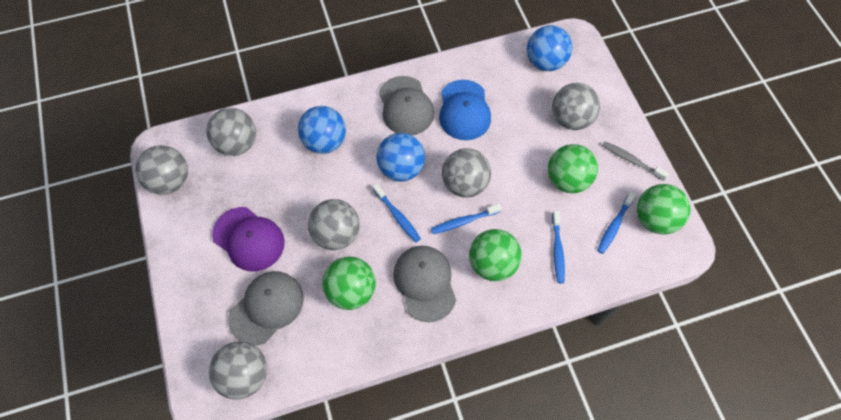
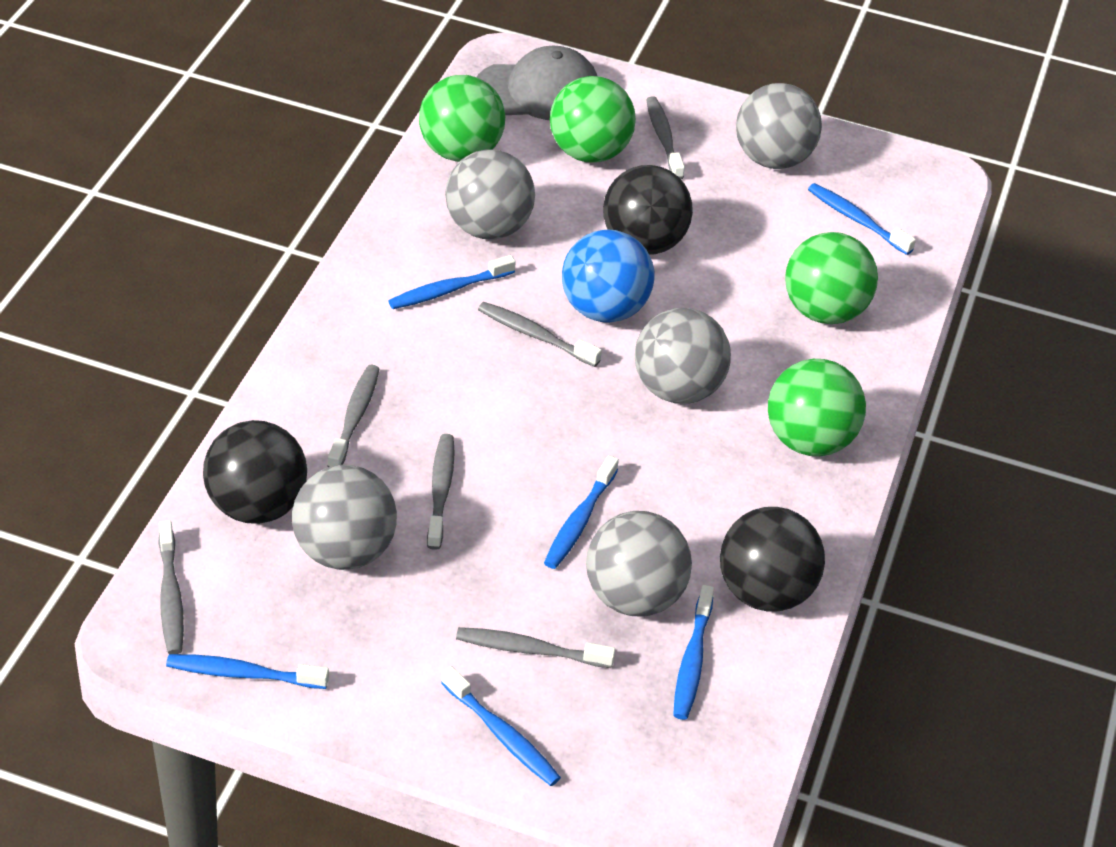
black ball: none = 0 -> [203,420,307,524] [603,165,693,255] [720,507,825,612] = 3
blue ball: [298,106,346,154] [376,133,425,182] [527,25,572,71] = 3 -> [562,230,654,323] = 1
blue cap: [439,80,491,140] = 1 -> none = 0
blue toothbrush: [373,184,421,242] [431,204,502,234] [552,211,565,283] [597,191,636,254] = 4 -> [166,654,329,689] [388,255,516,309] [441,666,561,786] [544,455,619,569] [673,585,714,720] [808,183,916,255] = 6
grey ball: [135,145,188,195] [206,108,256,156] [209,342,267,400] [308,199,359,250] [442,148,491,198] [552,83,600,130] = 6 -> [292,465,397,570] [445,149,535,240] [586,511,692,617] [635,308,731,404] [736,83,822,169] = 5
grey cap: [228,271,304,345] [379,76,434,135] [393,246,456,322] = 3 -> [477,46,597,120] = 1
grey toothbrush: [602,141,669,181] = 1 -> [158,520,184,654] [327,365,379,467] [427,434,455,550] [456,627,616,668] [478,302,602,367] [646,96,685,179] = 6
purple cap: [212,207,285,271] = 1 -> none = 0

